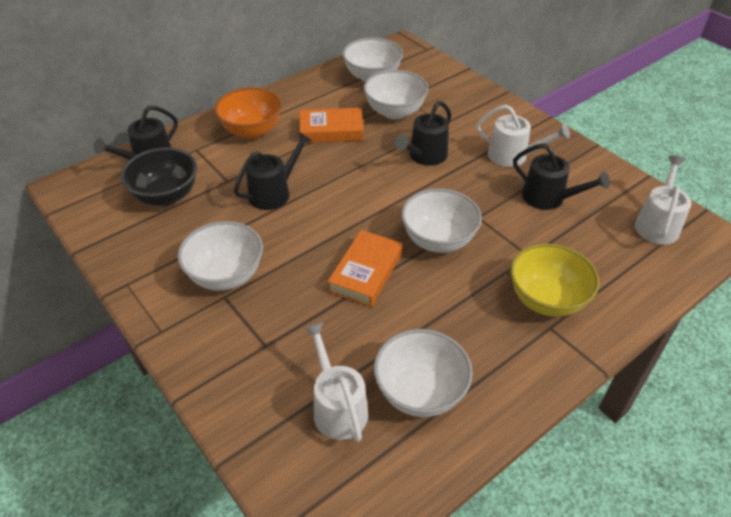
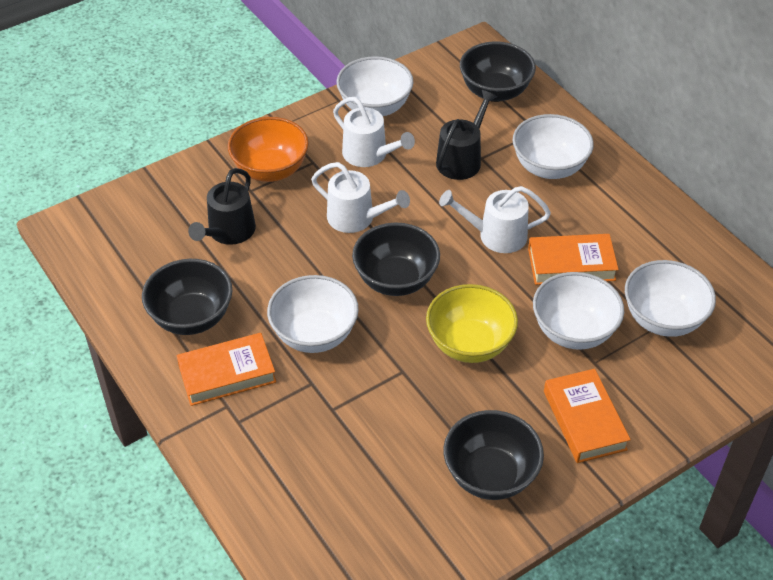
black bowl: [121,147,197,206] = 1 -> [142,259,232,335] [352,222,440,296] [444,410,544,500] [460,42,536,102] = 4
black watering can: [94,105,178,160] [234,132,312,210] [394,101,451,166] [513,144,610,210] = 4 -> [188,168,256,245] [436,90,497,180] = 2
orange book: [299,108,364,143] [327,230,403,307] = 2 -> [177,333,276,406] [528,234,619,285] [544,369,631,463] = 3

